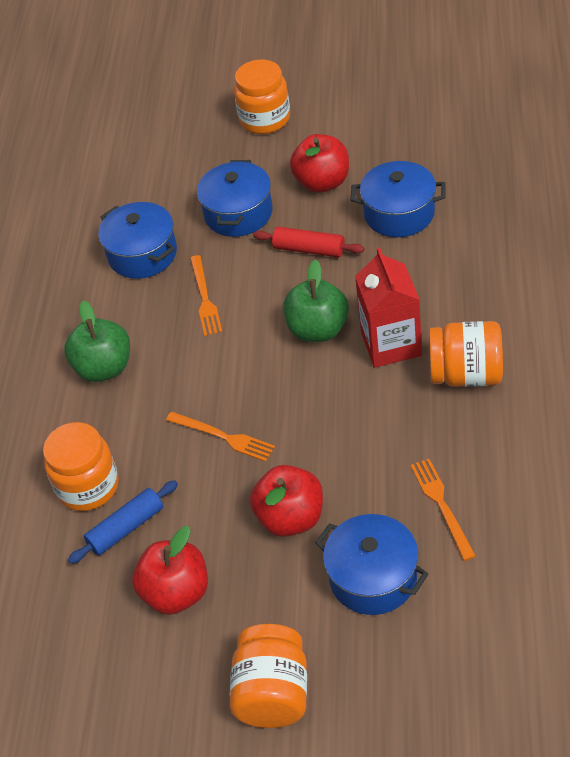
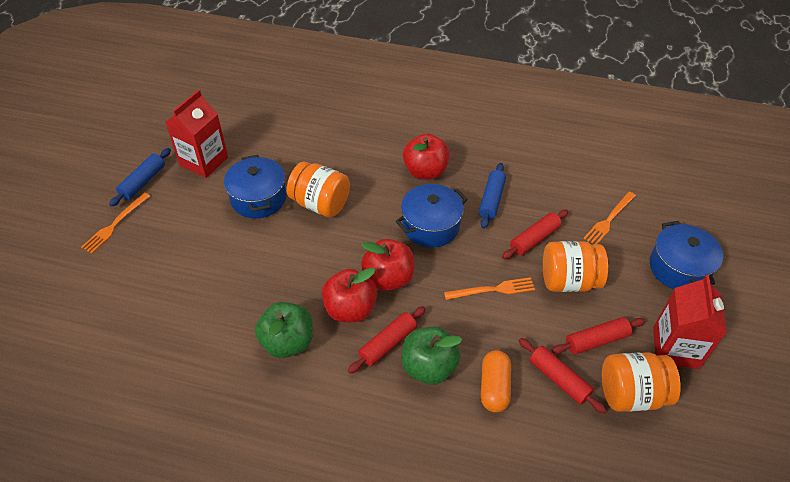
blue pot: [98,202,177,279] [197,160,273,237] [315,514,429,615] [351,161,445,237] = 4 -> [224,155,286,218] [396,184,468,248] [649,221,723,289] = 3
blue rolling pin: [68,480,178,564] = 1 -> [109,148,171,207] [479,163,506,229] = 2
orange capsule: none = 0 -> [481,350,511,412] = 1
orange jar: [43,422,119,511] [230,624,307,728] [234,60,290,134] [429,321,503,387] = 4 -> [287,162,350,217] [543,241,608,292] [602,352,681,412] = 3
red carton: [355,247,422,368] = 1 -> [166,90,228,178] [653,275,727,369] = 2
red rolling pin: [253,227,365,257] = 1 -> [348,306,426,374] [502,210,568,259] [519,338,607,414] [551,317,645,355] = 4

